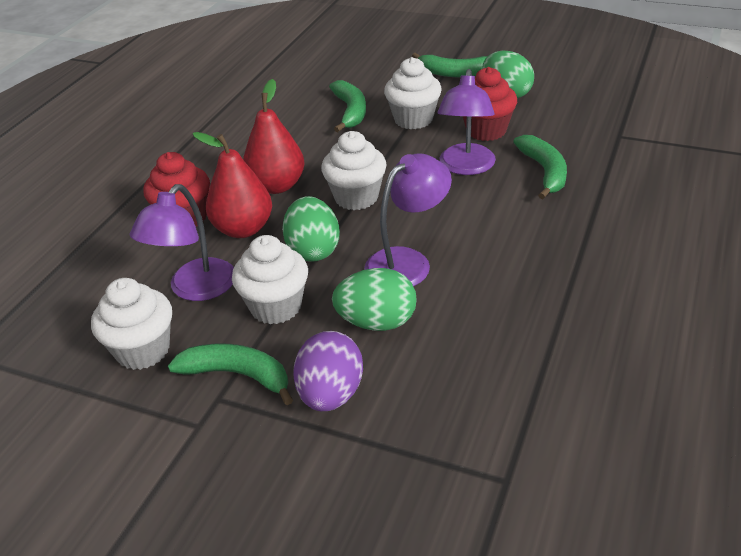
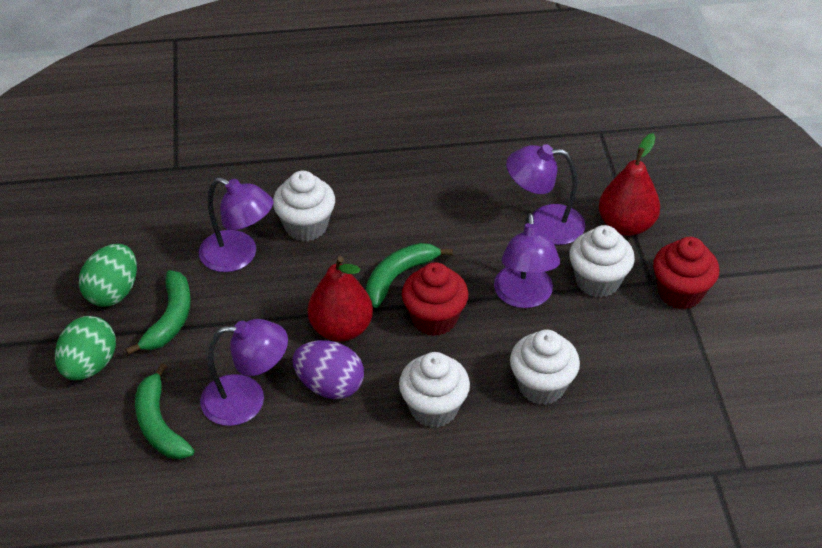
green banana: [168,344,293,405] [329,80,366,132] [412,53,487,77] [513,135,567,199] = 4 -> [125,270,191,355] [135,363,194,459] [366,243,453,308] = 3
green egg: [282,196,340,262] [332,268,417,331] [482,51,534,98] = 3 -> [55,316,116,380] [79,244,137,307] = 2
purple lamp: [130,184,234,301] [364,153,452,287] [438,69,496,175] = 3 -> [199,177,273,272] [200,319,288,426] [494,213,560,308] [506,144,585,245] = 4

